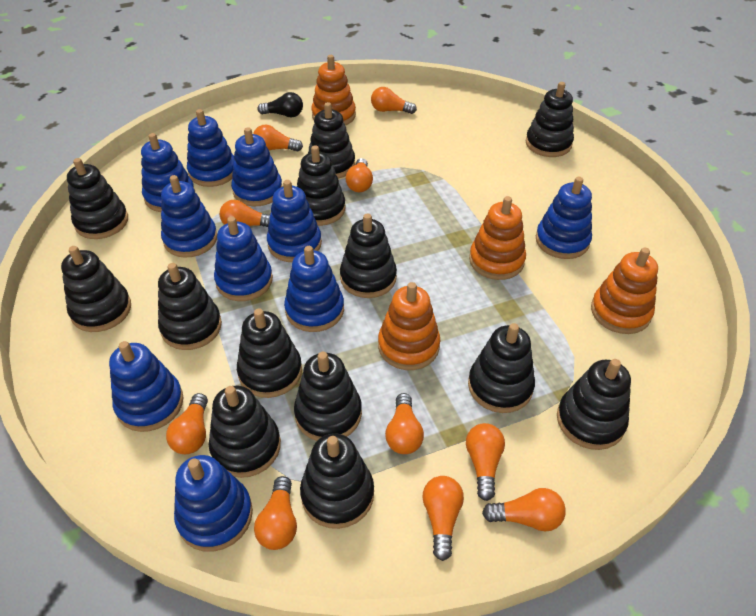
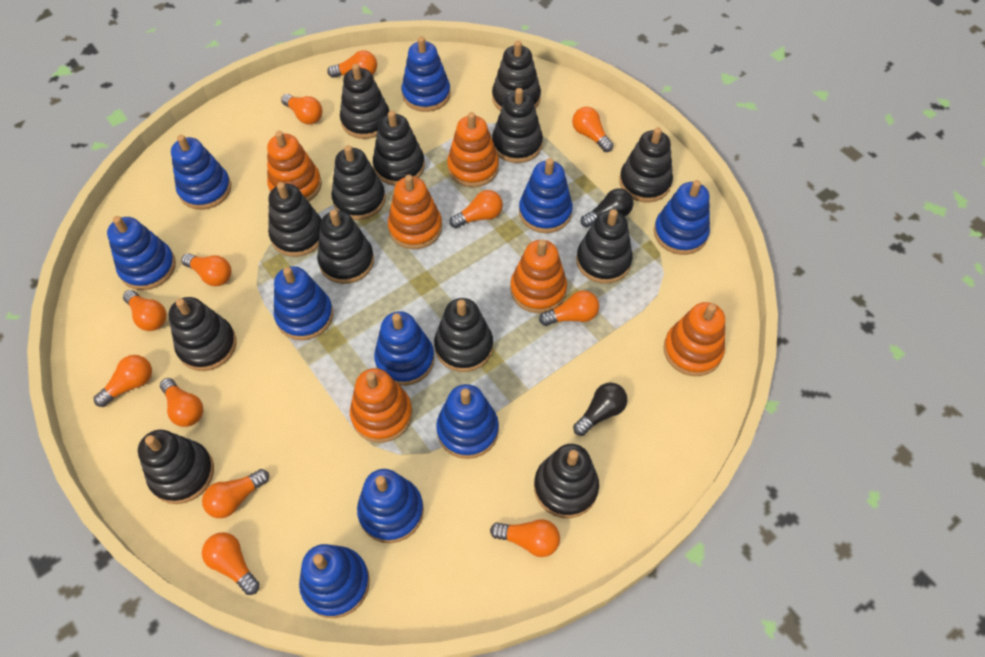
black light bulb: [257,92,303,117] = 1 -> [573,382,628,436] [581,188,634,228] = 2
orange light bulb: [166,393,208,454] [220,200,270,227] [253,125,303,152] [254,476,297,550] [346,158,373,192] [371,87,417,114] [385,393,424,454] [422,476,464,561] [466,423,505,501] [482,488,566,531] = 10 -> [94,355,152,407] [123,290,167,331] [160,378,203,427] [181,253,232,286] [202,469,269,518] [202,532,260,595] [281,94,322,124] [327,50,377,78] [449,190,503,228] [490,519,560,557] [539,290,599,326] [572,107,613,152] = 12
orange stacking toy: [311,55,356,125] [378,282,440,370] [469,196,526,280] [591,248,658,334] = 4 -> [267,131,322,202] [350,368,412,443] [388,175,442,249] [447,112,499,187] [510,239,567,313] [663,302,725,376] = 6

